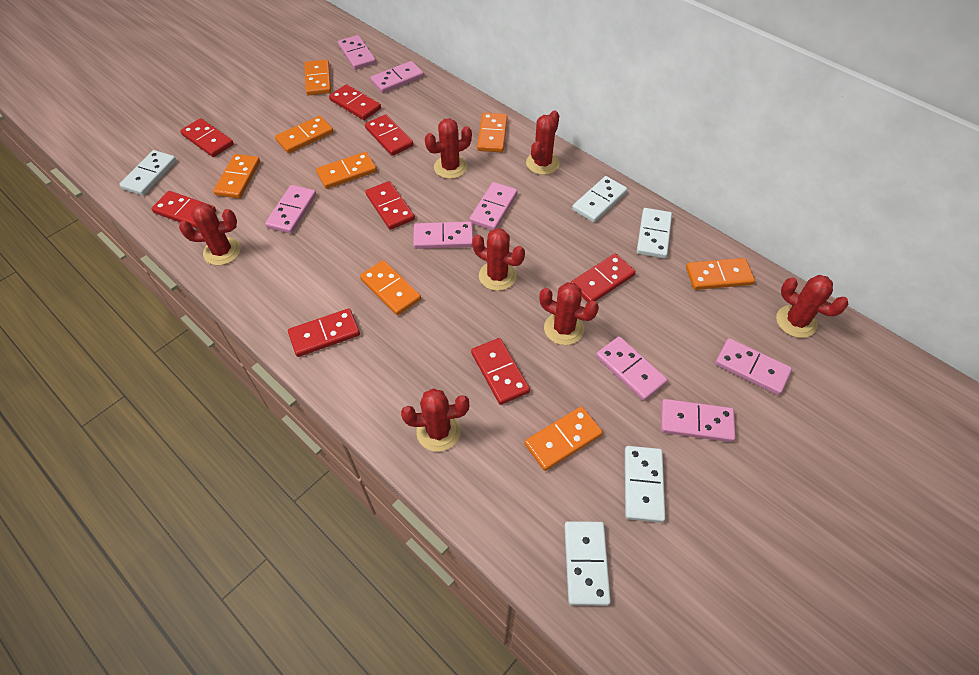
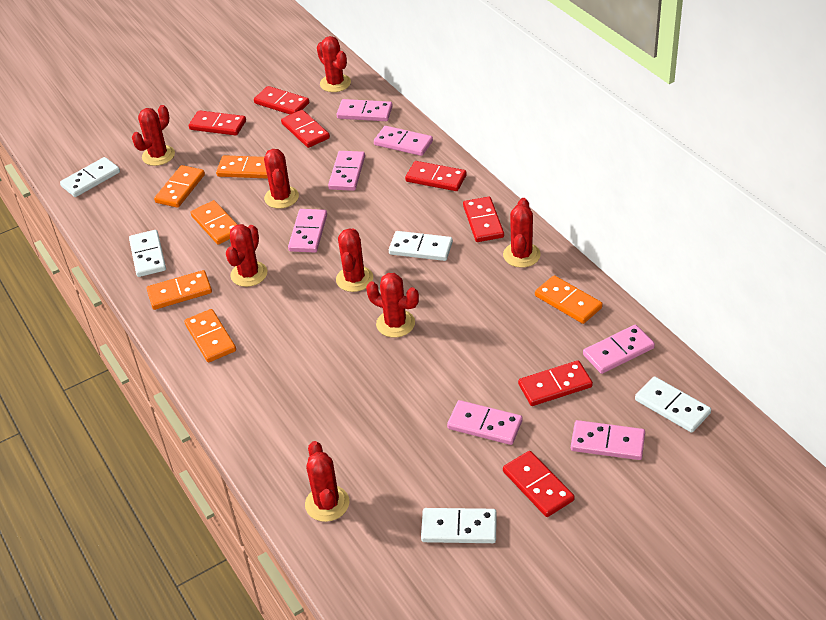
orange domino: [213,154,260,199] [275,116,334,154] [304,60,331,95] [316,152,377,189] [360,260,421,315] [477,113,508,152] [525,406,603,471] [686,258,755,290] = 8 -> [146,270,212,310] [154,165,205,208] [184,309,236,362] [190,200,238,245] [216,155,268,179] [535,275,603,324] = 6
pink domino: [265,185,316,234] [338,35,376,70] [370,61,424,93] [413,222,473,249] [469,182,517,230] [596,336,668,401] [661,399,736,442] [715,338,792,395] = 8 -> [288,209,327,253] [328,151,365,191] [337,99,393,121] [374,126,433,156] [447,400,522,445] [571,420,645,460] [583,325,655,374] = 7
red cactus: [179,203,241,265] [401,388,469,452] [425,118,472,179] [472,228,525,291] [526,110,559,175] [539,282,599,345] [776,275,849,338] = 7 -> [132,105,175,166] [226,224,267,287] [264,149,299,209] [305,441,349,522] [317,36,351,92] [336,228,373,292] [366,273,419,338] [503,198,541,268] = 8
red domino: [152,191,216,229] [180,118,234,157] [288,309,360,357] [329,84,381,120] [365,114,414,156] [365,181,415,230] [471,338,530,405] [571,254,636,302] = 8 -> [189,110,246,136] [254,86,309,115] [281,110,330,148] [405,161,467,191] [463,197,504,242] [503,451,575,517] [518,360,593,406] = 7

